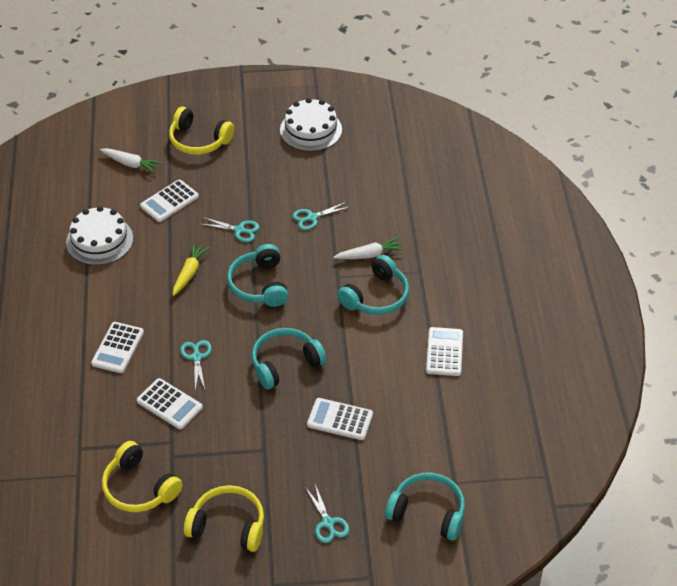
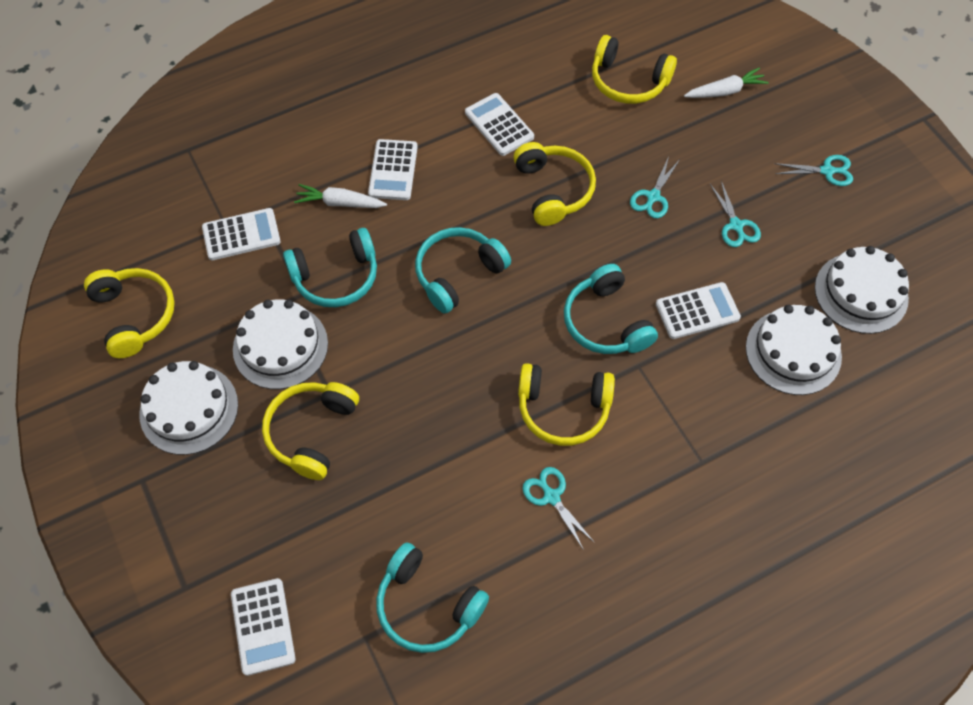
white cake: [66,206,133,265] [280,98,342,152] = 2 -> [139,361,238,455] [233,299,328,389] [746,305,842,395] [815,246,909,334] = 4
yellow carrot: [173,243,210,296] = 1 -> none = 0
yellow headphones: [102,441,183,512] [169,107,234,155] [184,485,264,552] = 3 -> [84,268,175,358] [262,382,359,480] [514,142,596,226] [518,363,615,446] [592,35,677,104] = 5

